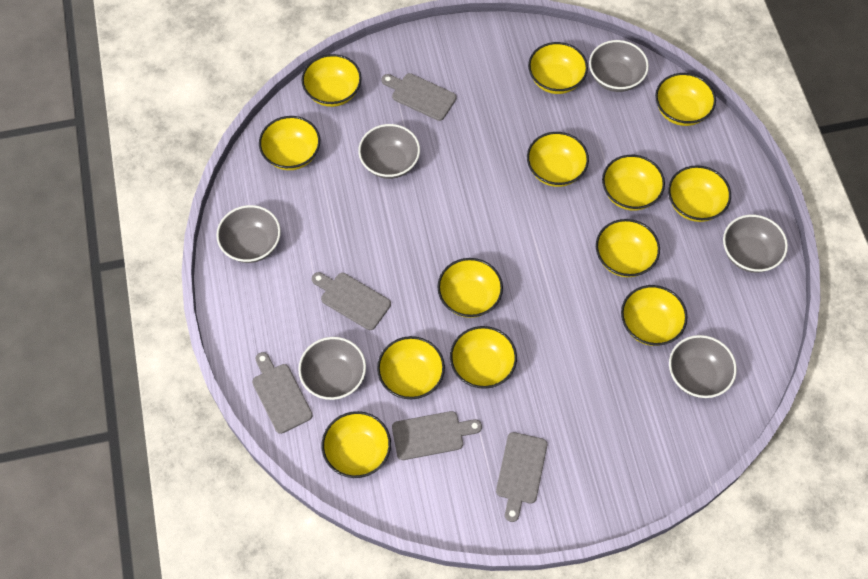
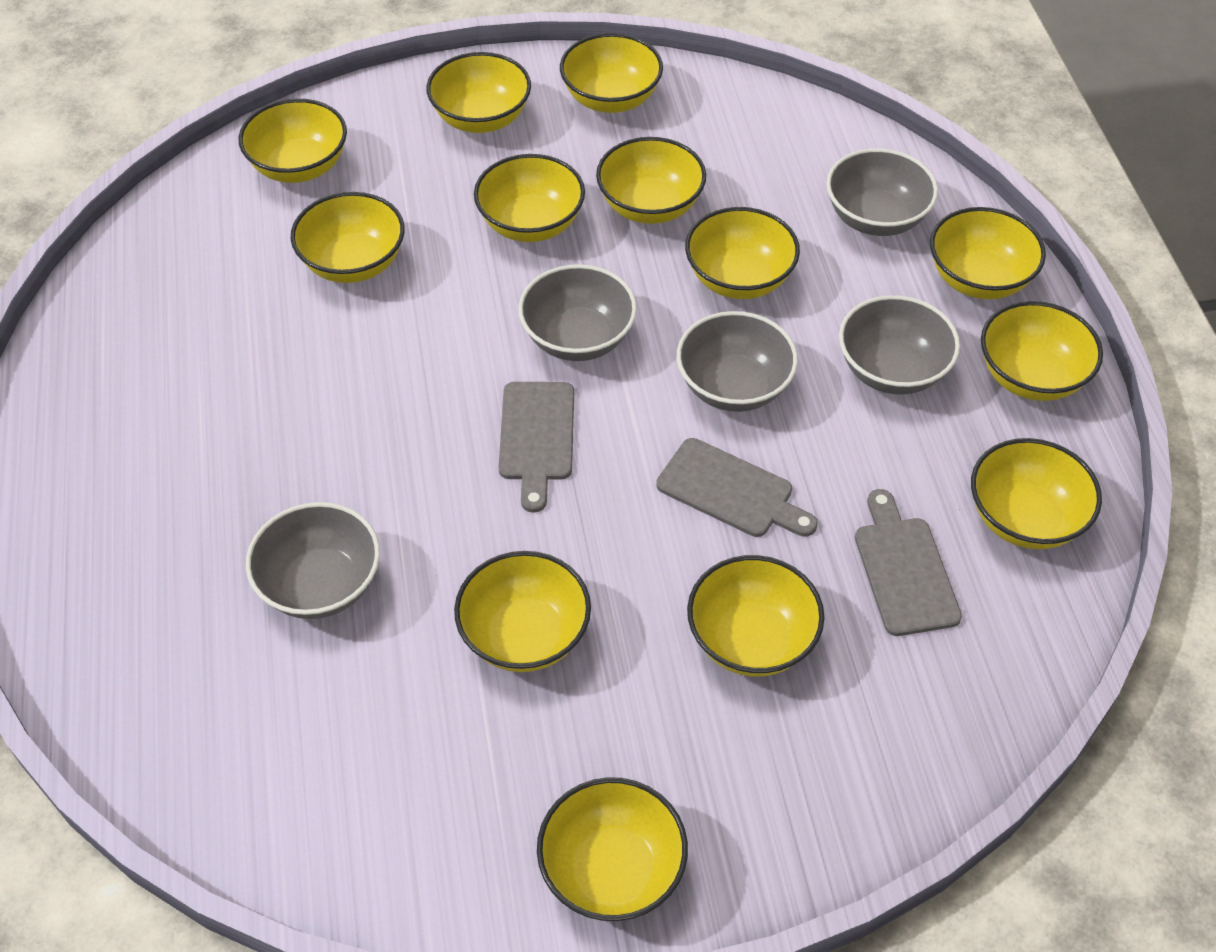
grey bowl: [216,205,281,263] [298,337,366,400] [358,124,420,179] [589,40,649,92] [669,335,737,398] [723,215,788,273] = 6 -> [246,502,380,619] [518,264,637,361] [677,311,798,412] [826,148,938,236] [839,295,960,395] = 5
grey cutting board: [252,352,313,434] [312,272,391,330] [382,73,457,121] [392,411,482,460] [496,432,547,522] = 5 -> [499,382,574,513] [656,438,818,537] [855,489,962,636] = 3

